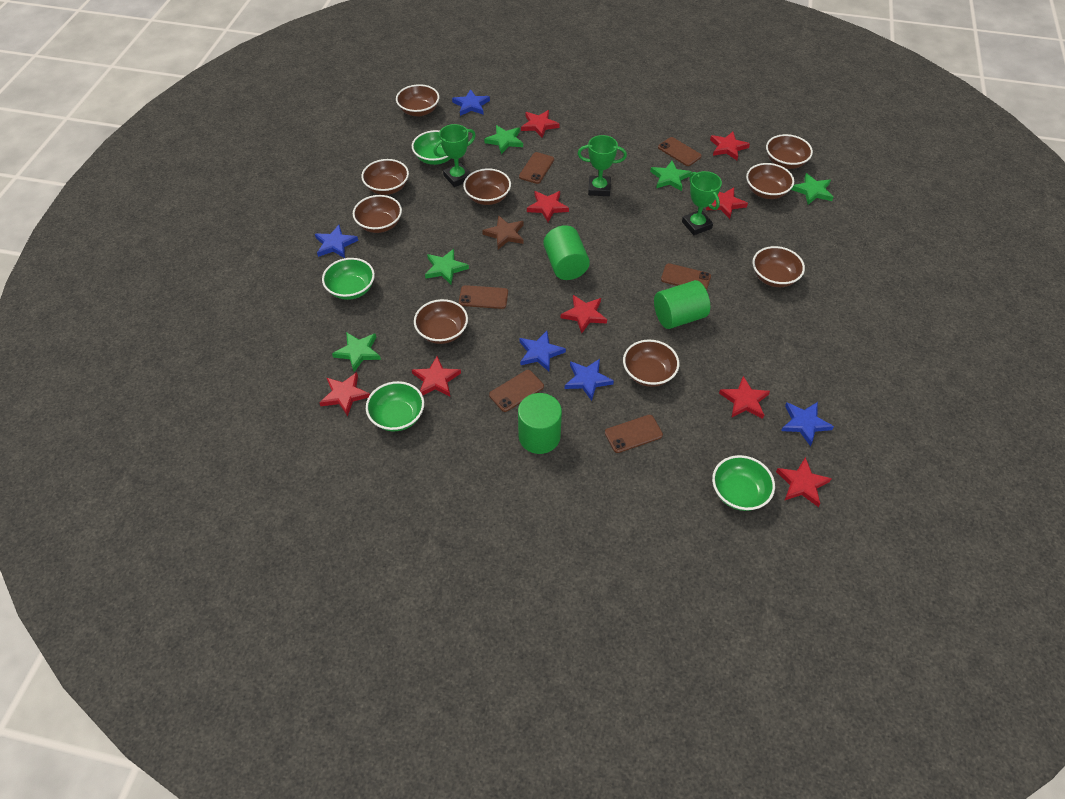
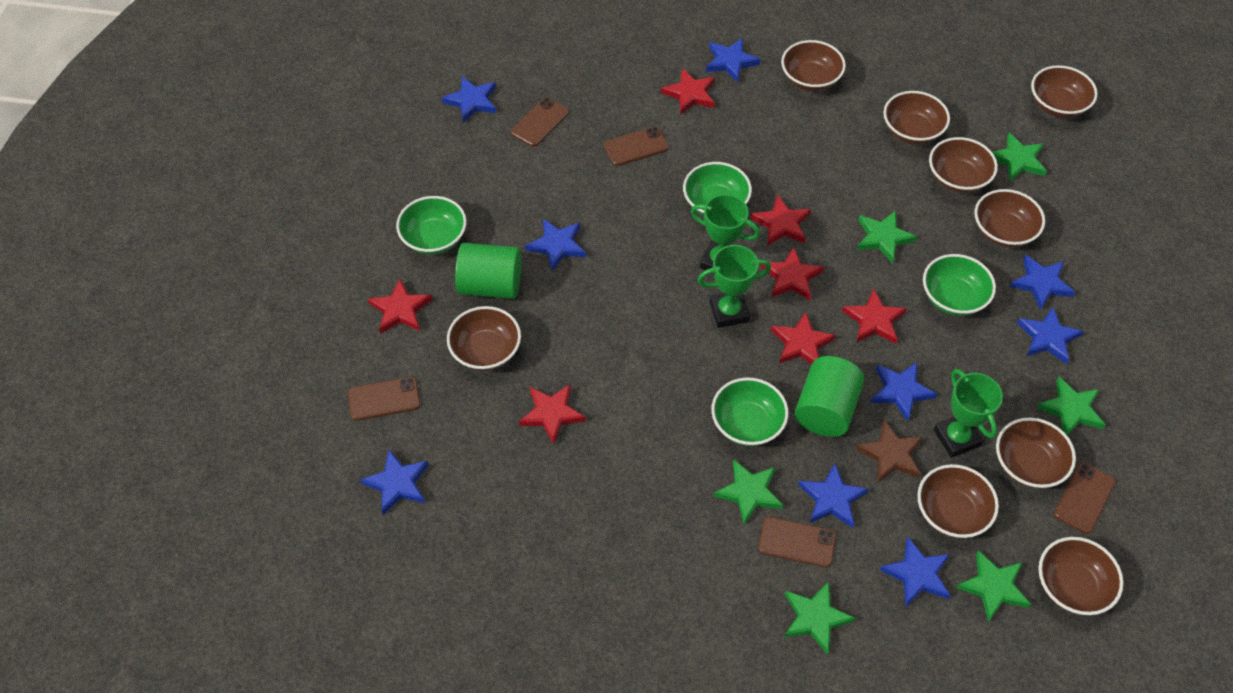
blue star: [315,225,358,258] [452,89,490,116] [520,331,566,371] [565,359,614,401] [781,402,834,446] = 5 -> [360,450,429,515] [442,76,497,123] [525,219,586,271] [706,38,761,83] [798,463,869,528] [871,362,937,421] [880,537,950,607] [1010,255,1076,310] [1017,307,1084,365] = 9
brown phone: [459,285,508,309] [489,370,544,412] [519,152,554,184] [605,415,663,453] [658,137,702,166] [661,263,711,290] = 6 -> [348,377,420,421] [511,98,569,147] [604,126,669,166] [758,517,836,567] [1054,462,1116,534] = 5
green cylinder: [518,393,562,454] [543,225,590,280] [654,280,710,329] = 3 -> [455,243,521,299] [795,356,864,437] = 2
green star: [332,332,381,372] [425,249,469,284] [484,125,523,154] [650,161,692,191] [791,173,833,204] = 5 -> [714,460,783,525] [784,582,856,655] [857,210,917,263] [956,550,1031,622] [992,133,1047,182] [1037,377,1106,436] = 6
red star: [319,372,370,416] [412,356,461,396] [521,110,560,138] [527,191,569,222] [561,295,607,333] [706,187,748,219] [710,131,750,160] [719,376,770,419] [776,457,832,507] = 9 -> [368,279,432,334] [519,384,586,444] [661,68,715,115] [750,195,811,246] [761,247,824,300] [771,312,836,364] [842,289,907,344] = 7

